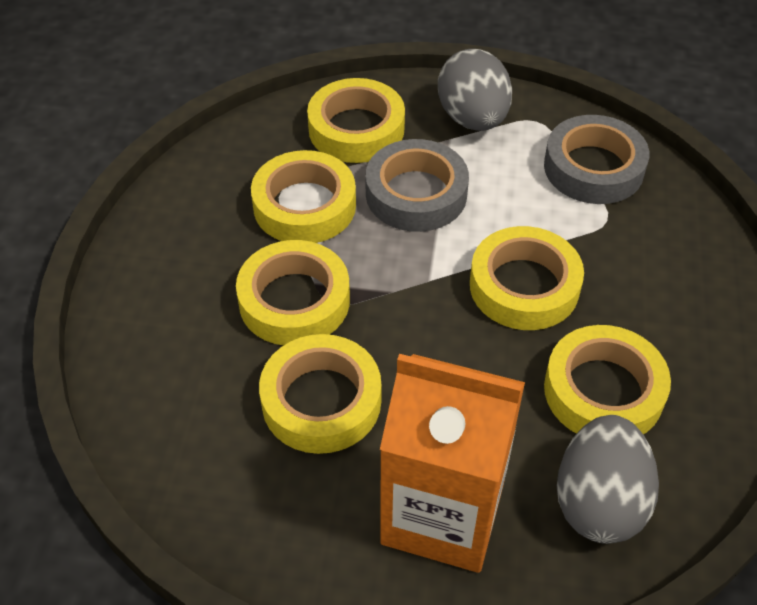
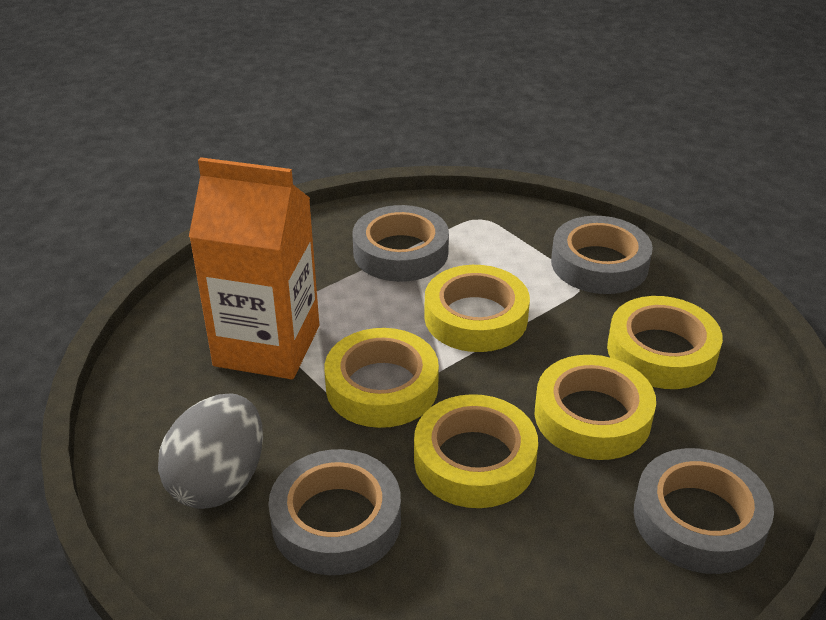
grey egg: [438,49,512,131] [557,415,659,544] = 2 -> [158,393,263,509] = 1
grey tape: [365,139,469,232] [544,115,650,204] = 2 -> [268,449,401,575] [353,205,449,282] [551,216,653,294] [634,448,774,574] = 4
yellow tape: [236,240,350,345] [251,150,356,243] [259,334,381,454] [307,78,405,163] [470,226,584,330] [544,325,671,434] = 6 -> [325,328,439,428] [414,394,538,508] [424,265,530,352] [534,355,656,460] [607,296,723,389] = 5

